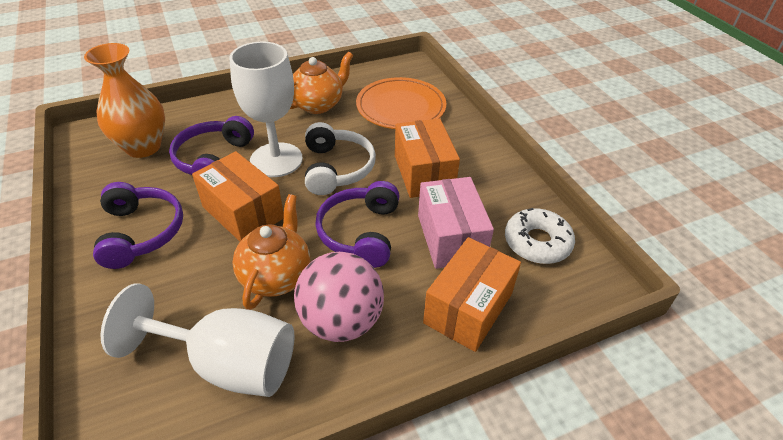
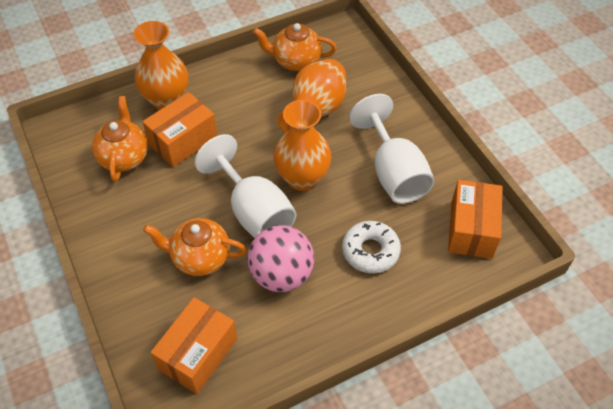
orange plate: [356,77,446,129] = 1 -> none = 0
orange teapot: [232,194,310,310] [290,52,353,114] = 2 -> [92,96,148,182] [143,218,247,276] [253,23,337,71] = 3
orange vase: [84,43,165,158] = 1 -> [134,21,188,110] [274,100,331,191] [277,59,346,133] = 3
pink box: [418,177,494,269] = 1 -> none = 0
purple headphones: [93,182,183,269] [169,116,254,175] [315,181,399,268] = 3 -> none = 0
white headphones: [305,122,376,195] = 1 -> none = 0

